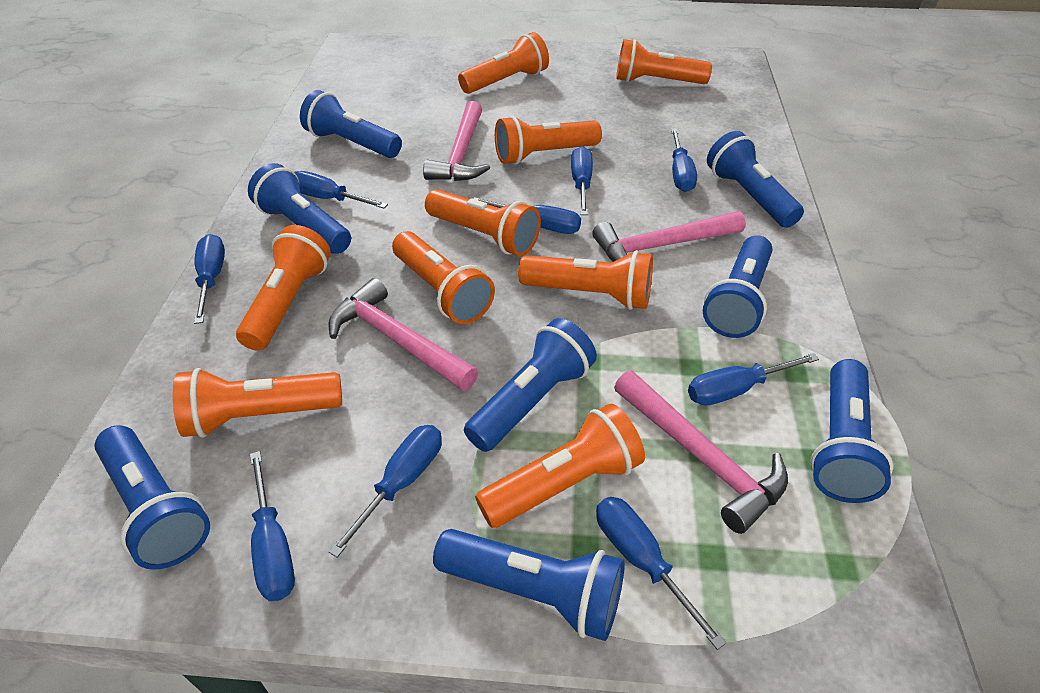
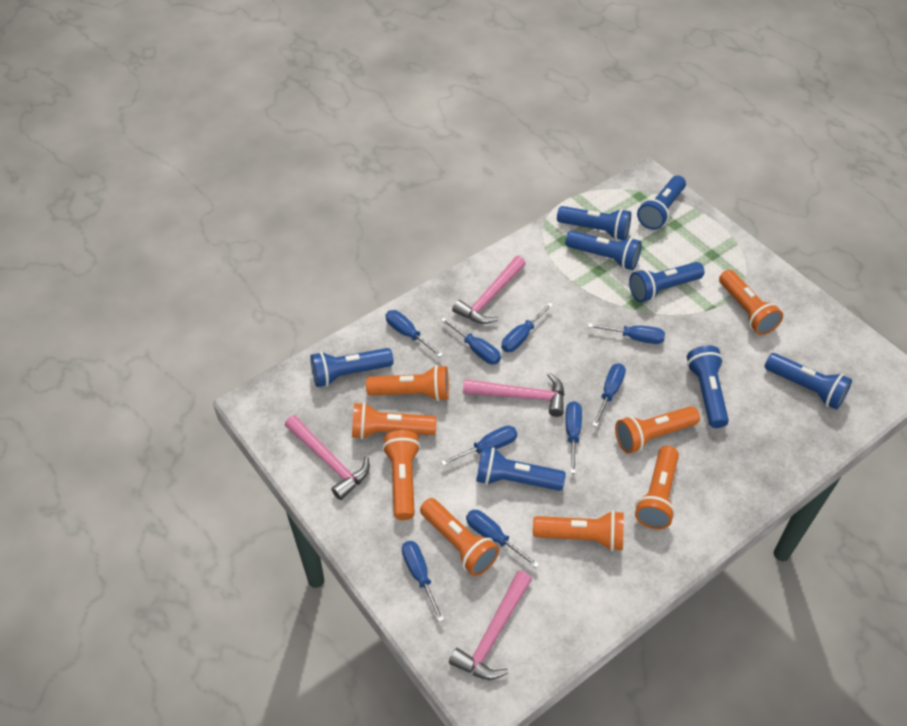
orange flashlight: [173,368,342,438] [236,225,331,351] [392,231,495,324] [425,189,541,256] [458,32,549,94] [475,404,645,528] [495,116,602,165] [518,250,653,310] [616,39,712,84] = 9 -> [352,402,437,440] [366,365,449,401] [382,430,420,520] [420,498,499,576] [533,510,624,551] [615,406,700,454] [635,446,679,529] [719,270,783,335] = 8

